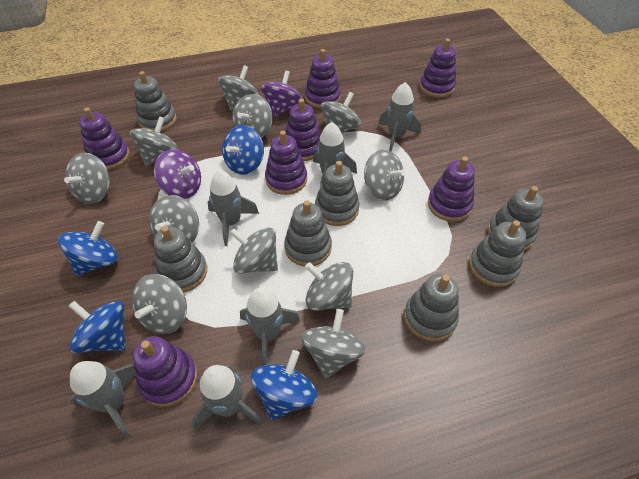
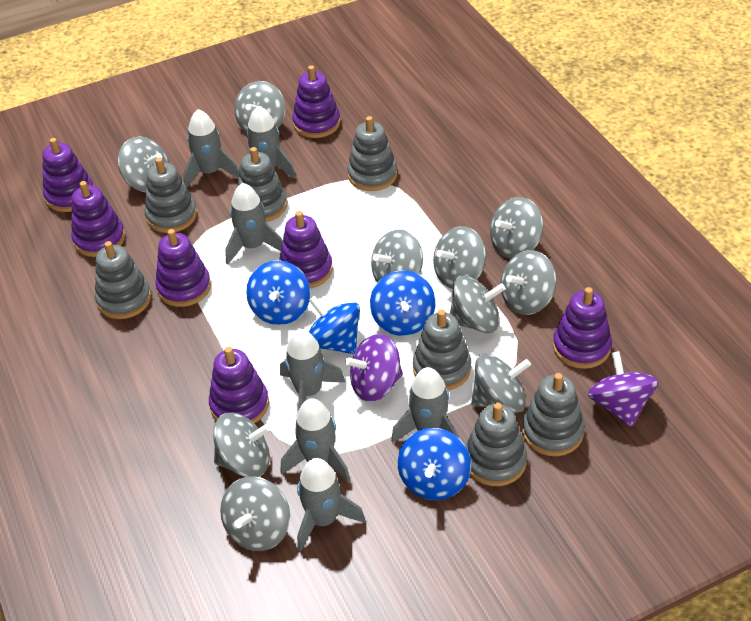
grey rocket: [70,361,136,437] [192,365,263,430] [208,170,259,246] [240,287,300,366] [313,122,357,186] [378,82,421,151] = 6 -> [183,109,239,188] [225,183,283,265] [239,106,296,179] [280,329,345,411] [280,398,351,483] [297,458,365,552] [391,367,459,443] = 7
grey spinning top: [64,153,110,204] [130,116,178,166] [131,274,187,334] [149,195,199,242] [218,65,259,110] [230,228,278,274] [232,94,272,138] [301,309,366,378] [305,262,353,311] [321,92,361,133] [364,149,405,200] = 11 -> [118,137,169,192] [213,413,271,477] [220,476,290,551] [234,81,286,133] [371,229,423,283] [433,226,486,289] [450,276,506,333] [471,354,531,413] [490,197,543,259] [501,250,557,315] = 10

